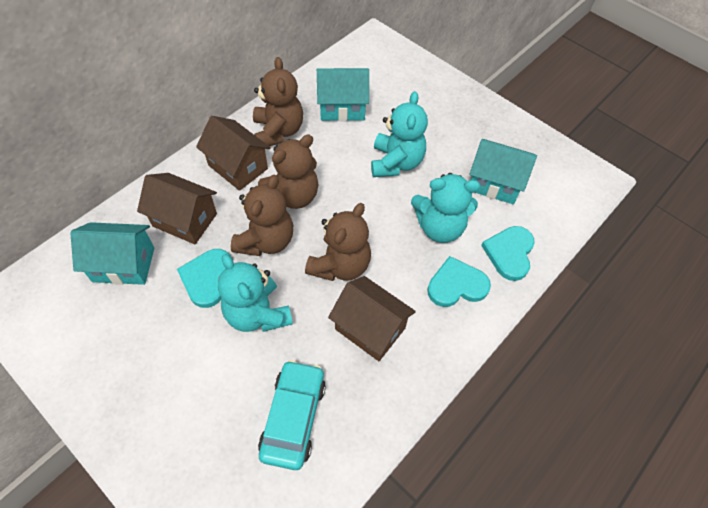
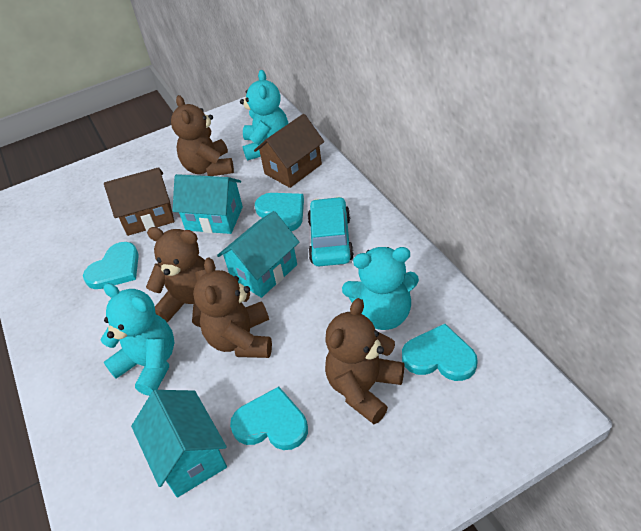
brown house: [137,173,217,244] [196,116,271,191] [328,276,416,361] = 3 -> [104,167,174,236] [254,114,324,188] = 2
turquoise heart: [177,249,231,308] [427,256,491,307] [481,226,535,281] = 3 -> [83,242,139,289] [230,387,308,450] [255,193,304,231] [402,324,478,381] = 4

